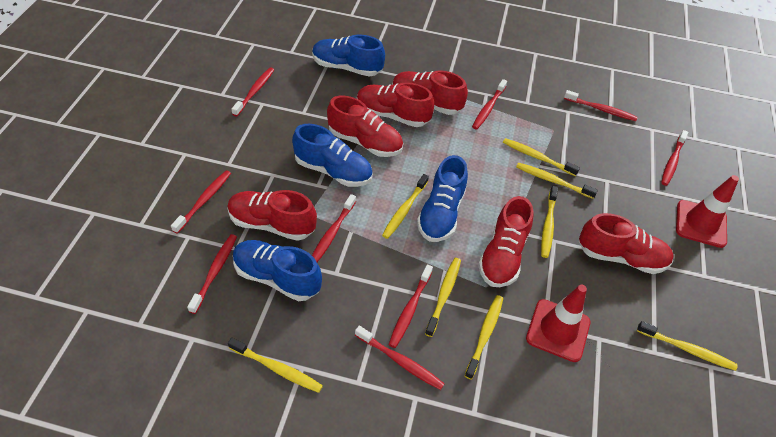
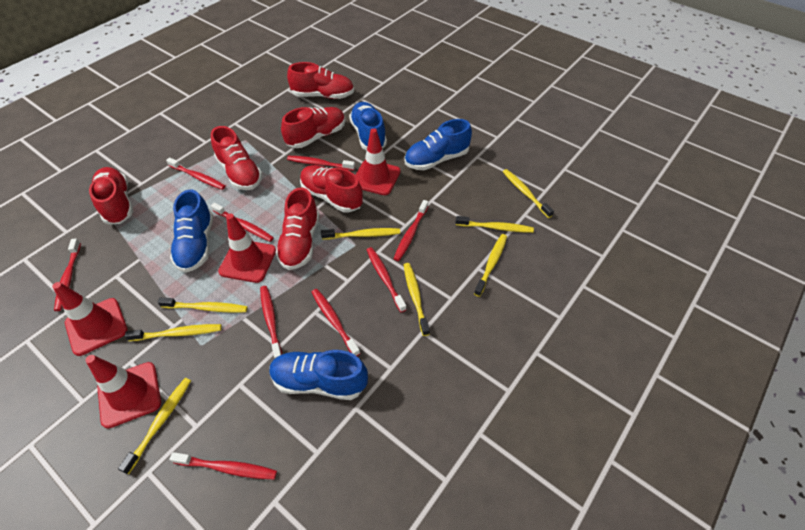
red traffic cone: [526,285,590,362] [676,175,739,248] = 2 -> [52,282,128,356] [86,355,161,429] [218,214,276,283] [355,128,401,195] = 4

